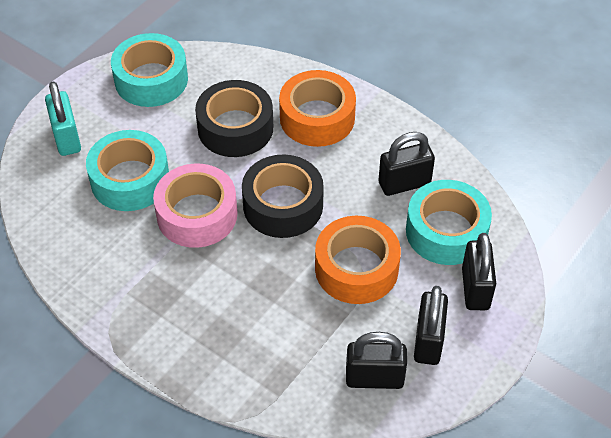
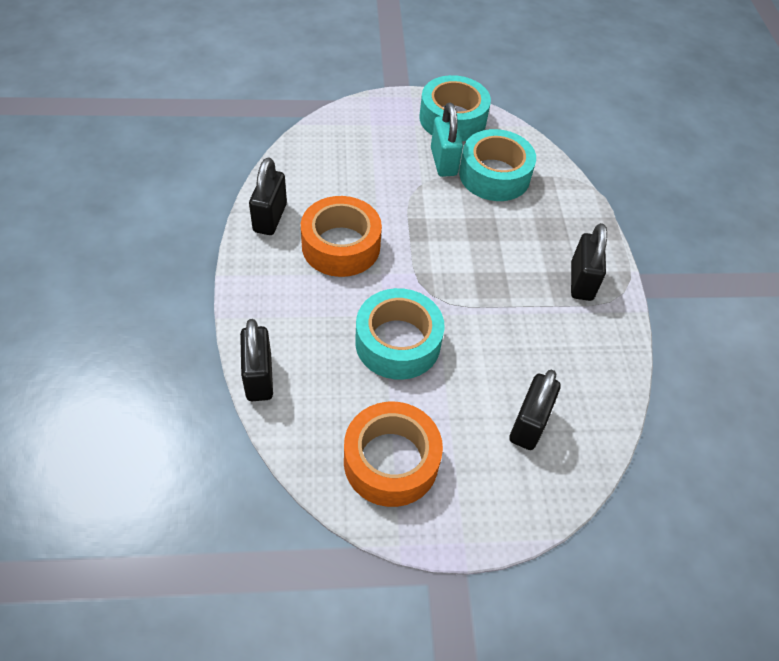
black tape: [195,80,273,157] [242,154,324,238] = 2 -> none = 0
pink tape: [153,164,238,248] = 1 -> none = 0

